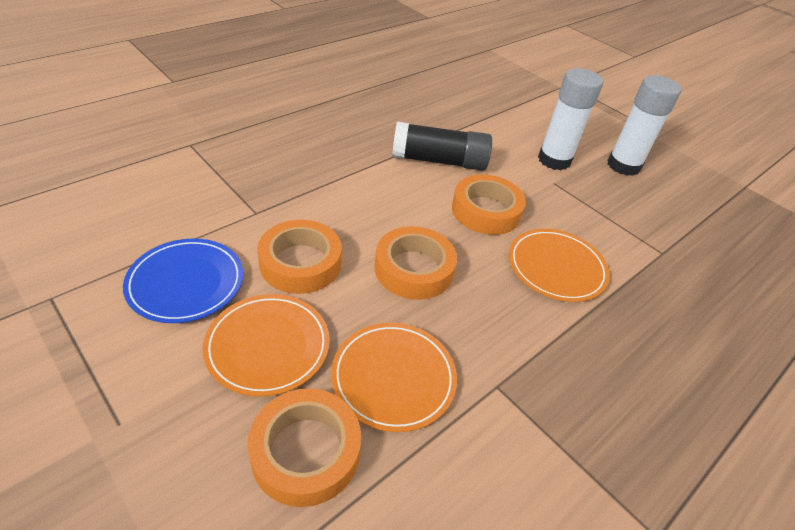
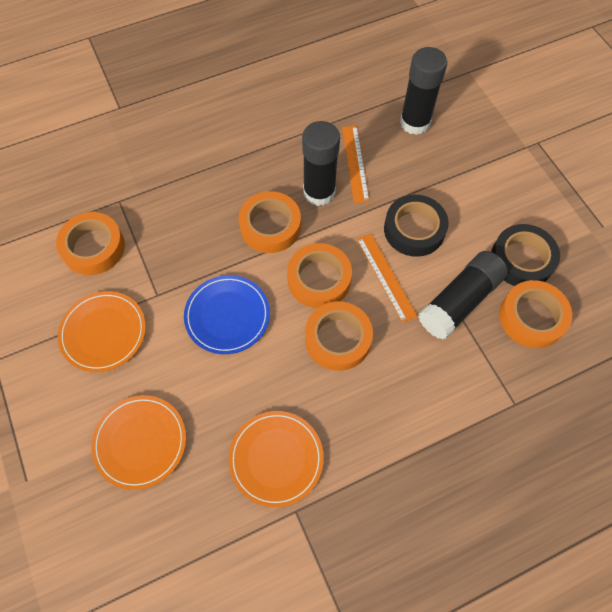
black glue stick: [392,121,492,171] = 1 -> [302,121,340,206] [400,47,447,135] [418,251,508,340] = 3
black tape: none = 0 -> [384,195,449,257] [491,224,560,286] = 2
orange ruler: none = 0 -> [342,126,369,203] [357,234,417,323] = 2
orange tape: [247,388,361,507] [257,220,342,294] [375,226,457,300] [452,174,526,235] = 4 -> [56,212,125,275] [239,191,301,253] [287,243,352,308] [305,301,373,371] [499,280,572,348] = 5
white glue stick: [538,68,603,170] [607,75,682,176] = 2 -> none = 0

